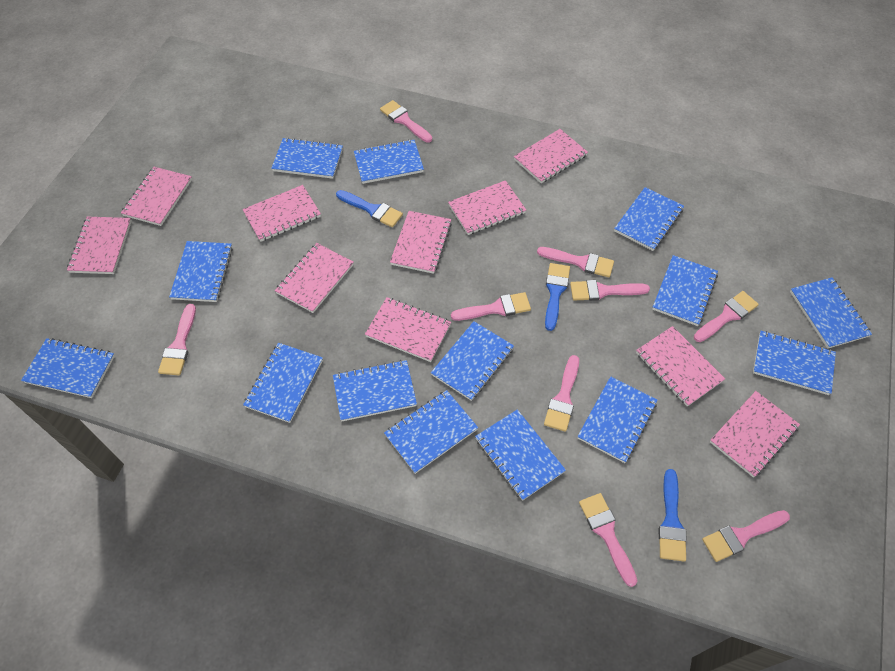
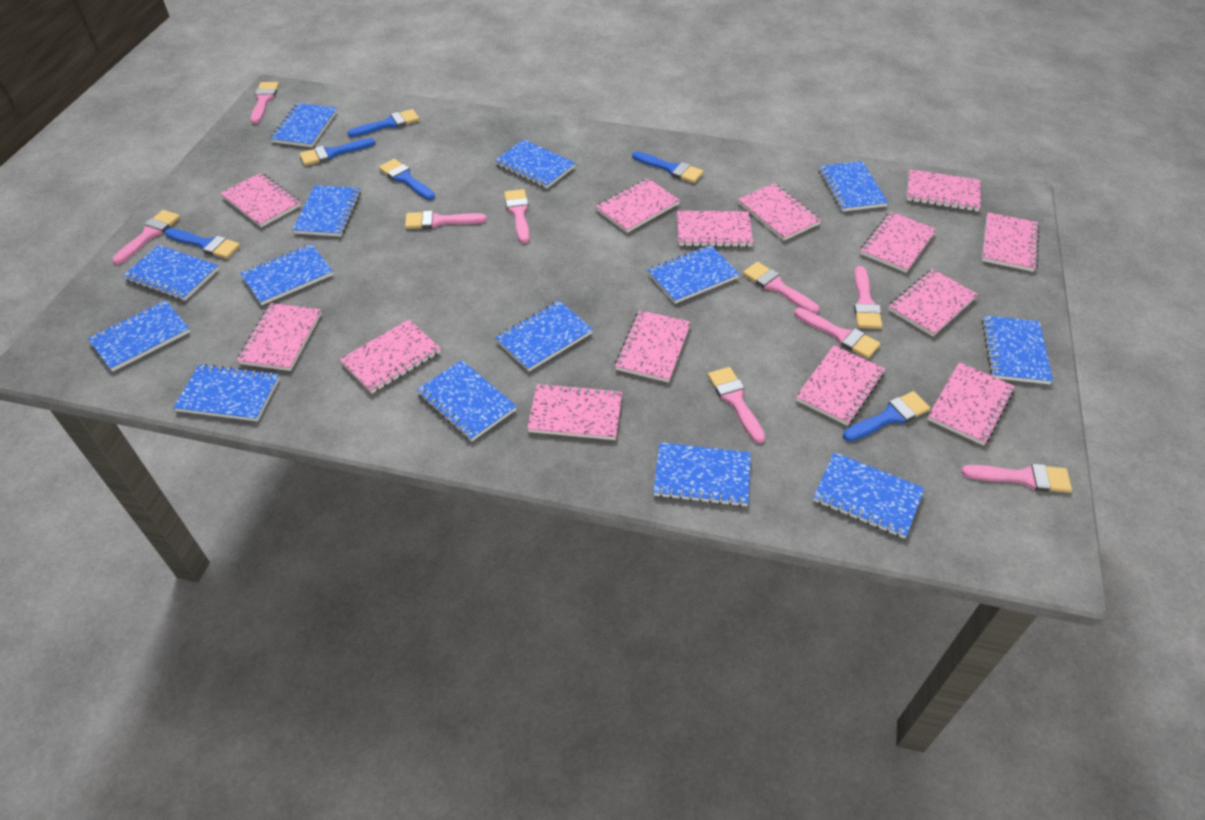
blue brush: [336,190,403,227] [545,263,570,331] [659,469,687,562] = 3 -> [165,228,240,259] [300,138,376,166] [347,109,420,137] [379,159,435,200] [632,151,704,183] [843,391,931,442] = 6
pink notebook: [67,217,132,274] [121,167,192,226] [243,185,321,242] [275,243,354,313] [365,297,451,362] [390,211,452,274] [448,180,526,235] [514,129,588,183] [636,326,725,407] [710,391,800,477] = 10 -> [220,173,301,227] [237,303,322,371] [339,319,441,394] [527,383,622,440] [596,178,680,233] [615,310,691,383] [677,211,753,247] [738,183,821,241] [796,345,885,426] [860,212,936,273] [888,269,978,336] [907,169,981,211] [927,362,1015,446] [982,212,1040,272] = 14

